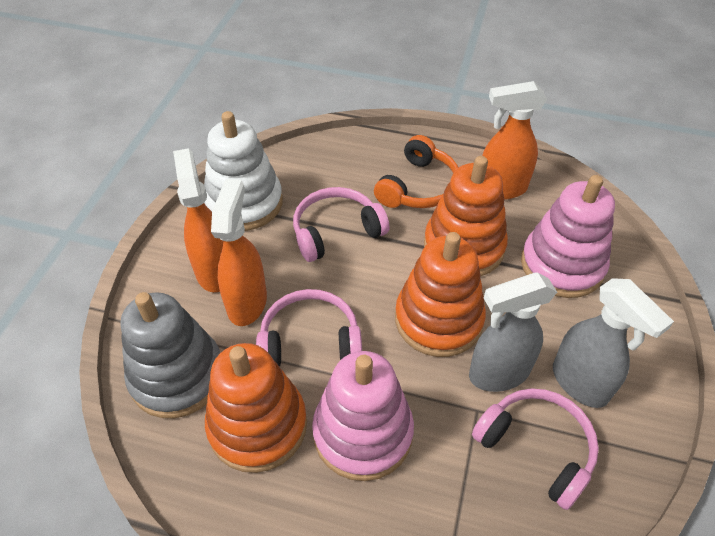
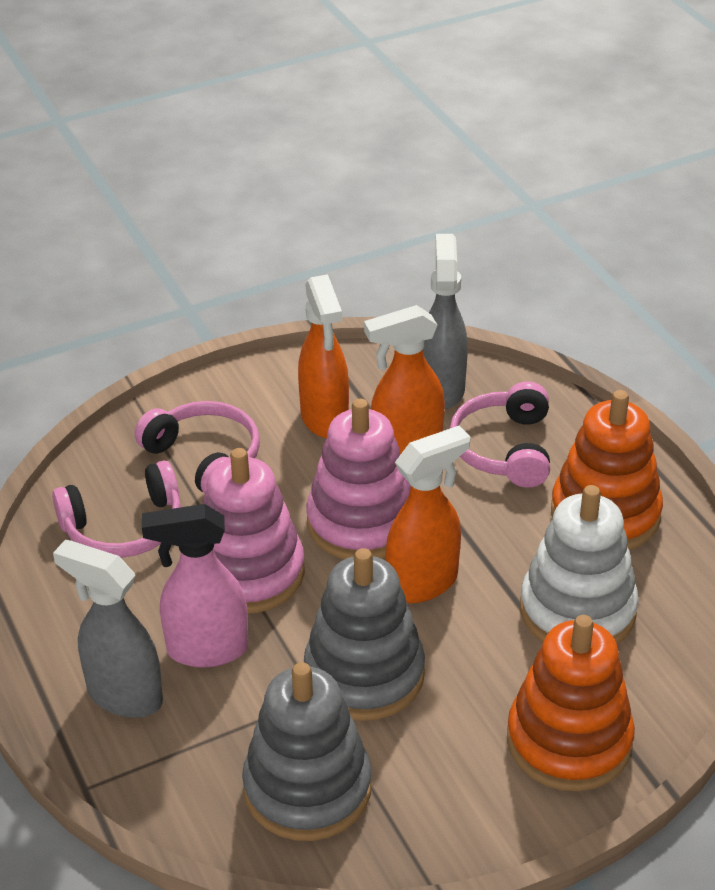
grey stacking toy: [121,292,220,418] = 1 -> [242,662,372,841] [304,548,425,721] = 2
orange headphones: [374,135,459,208] = 1 -> none = 0
orange stacking toy: [205,343,307,473] [395,232,486,357] [424,156,508,277] = 3 -> [507,615,635,791] [551,390,663,550] = 2
pink spray bottle: none = 0 -> [142,504,248,667] = 1

